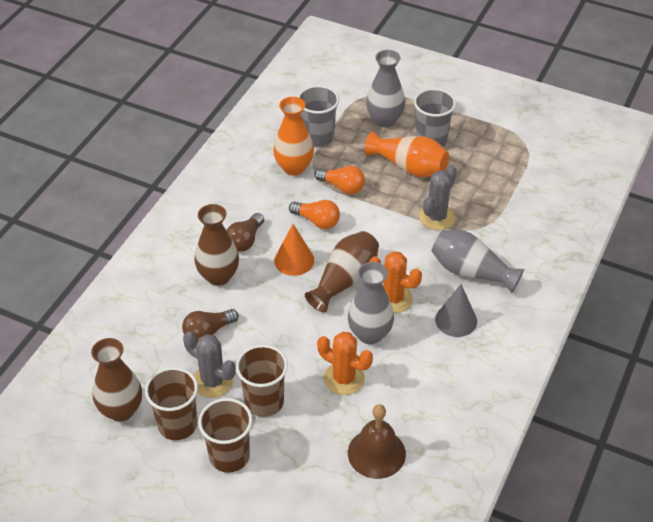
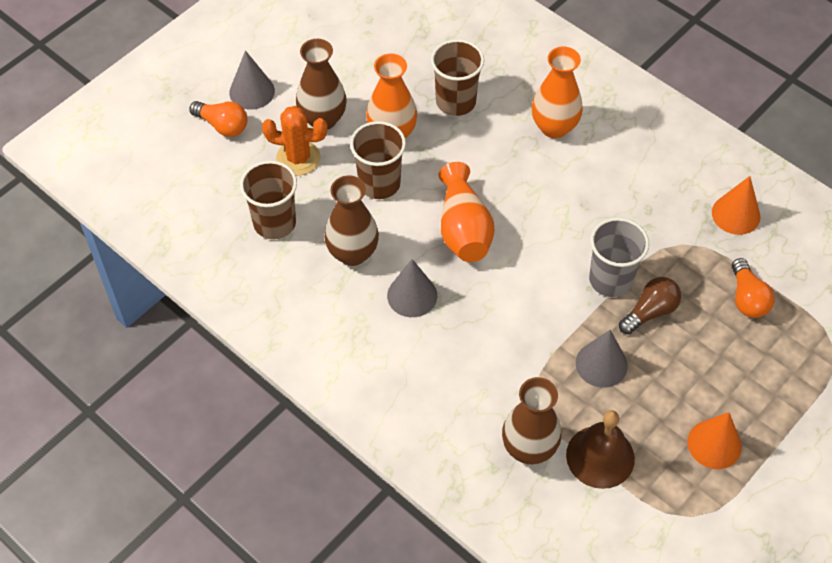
brown light bulb: [182,309,239,343] [226,213,264,252] = 2 -> [619,277,681,334] = 1
grey cactus: [183,331,236,398] [419,165,457,230] = 2 -> none = 0
grey cone: [435,284,477,337] = 1 -> [229,50,275,110] [387,259,437,317] [576,330,628,388] = 3
grey cup: [298,85,339,147] [414,88,456,147] = 2 -> [589,217,649,297] = 1
grey vase: [348,262,394,344] [366,50,405,127] [432,230,524,293] = 3 -> none = 0
orange cactus: [317,332,373,395] [369,251,422,313] = 2 -> [262,106,328,175] = 1
orange cone: [274,224,314,276] = 1 -> [687,412,742,469] [712,176,761,235] = 2
orange vase: [273,97,314,176] [364,131,449,177] = 2 -> [366,53,417,138] [439,162,494,262] [532,47,583,138] = 3

